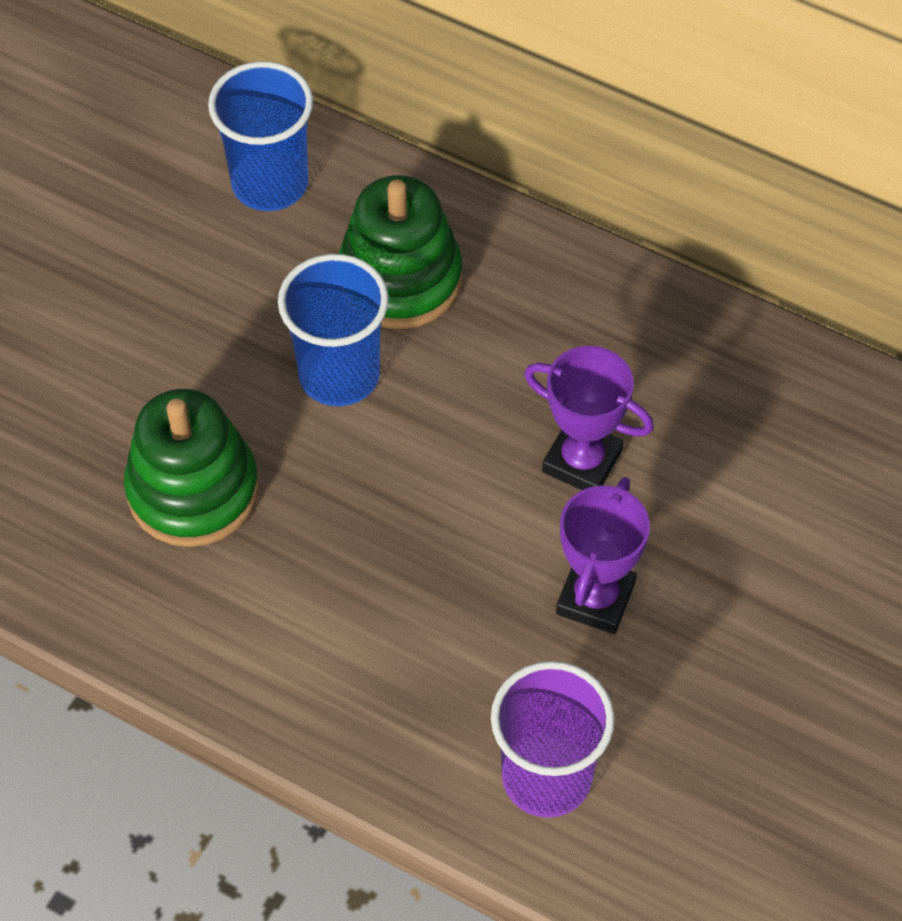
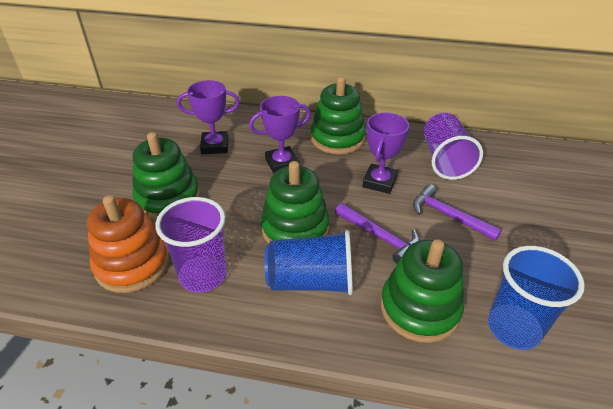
green stacking toy: [124,389,259,547] [339,175,462,329] = 2 -> [132,132,200,220] [261,161,330,244] [311,77,366,154] [380,239,464,343] = 4
orange stacking toy: none = 0 -> [87,195,170,293] = 1
purple cup: [491,661,615,818] = 1 -> [155,197,227,293] [424,113,483,180] = 2
purple hammer: none = 0 -> [335,203,420,264] [413,184,502,241] = 2
purple trophy: [524,346,654,490] [556,477,650,634] = 2 -> [177,80,240,154] [249,96,311,174] [362,113,409,194] = 3

